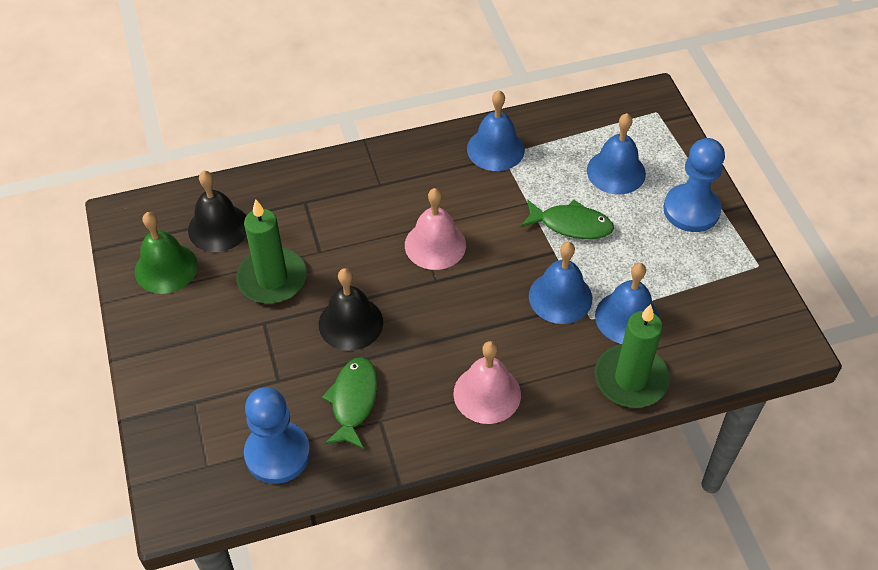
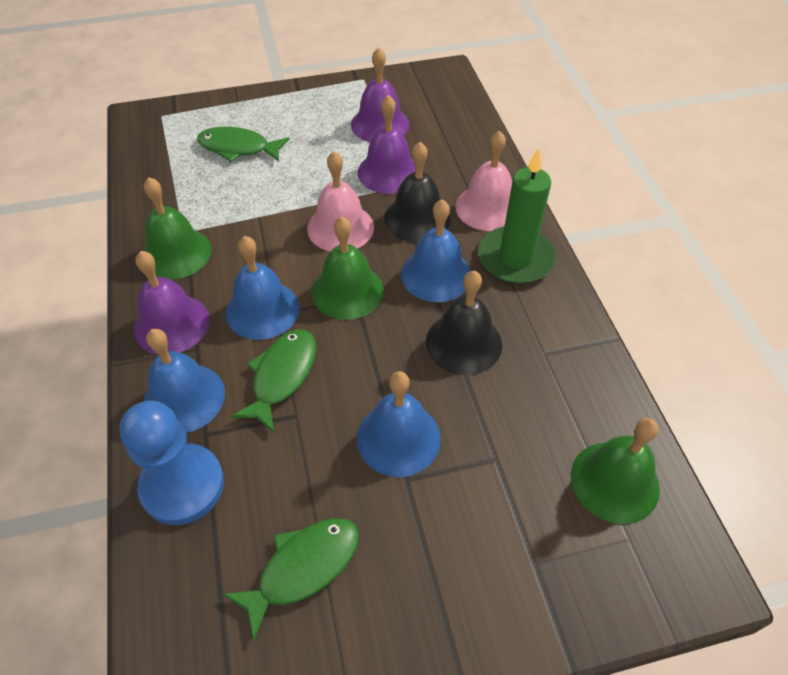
blue pawn: [244,387,310,484] [663,138,725,232] = 2 -> [120,401,224,525] = 1
green bell: [135,212,198,294] = 1 -> [143,177,211,279] [312,216,384,320] [571,418,660,524] = 3
green candle: [236,199,307,304] [595,304,670,408] = 2 -> [478,148,556,284] = 1
green fish: [322,357,378,449] [521,200,614,239] = 2 -> [197,127,290,162] [223,518,359,640] [231,329,316,432] = 3
purple bell: none = 0 -> [134,251,210,354] [351,47,409,142] [358,95,415,194] = 3

